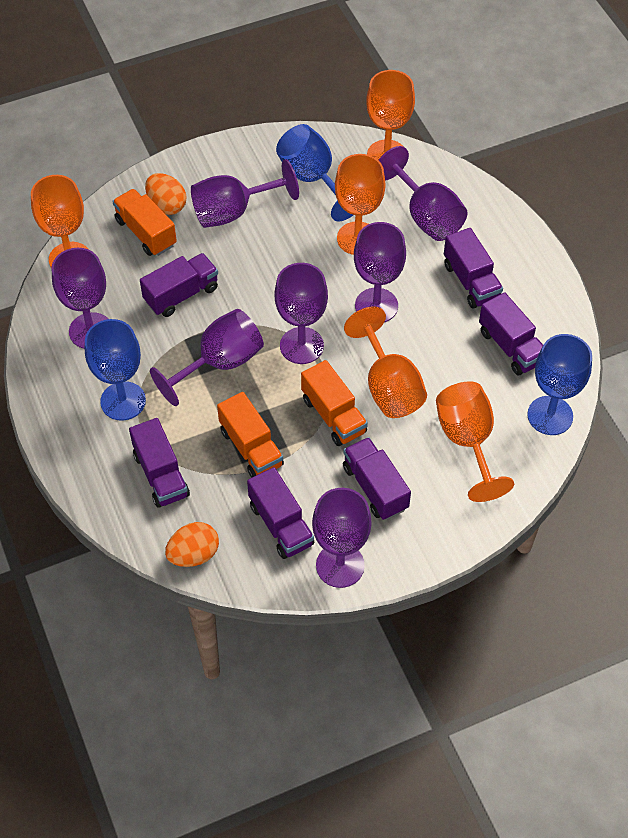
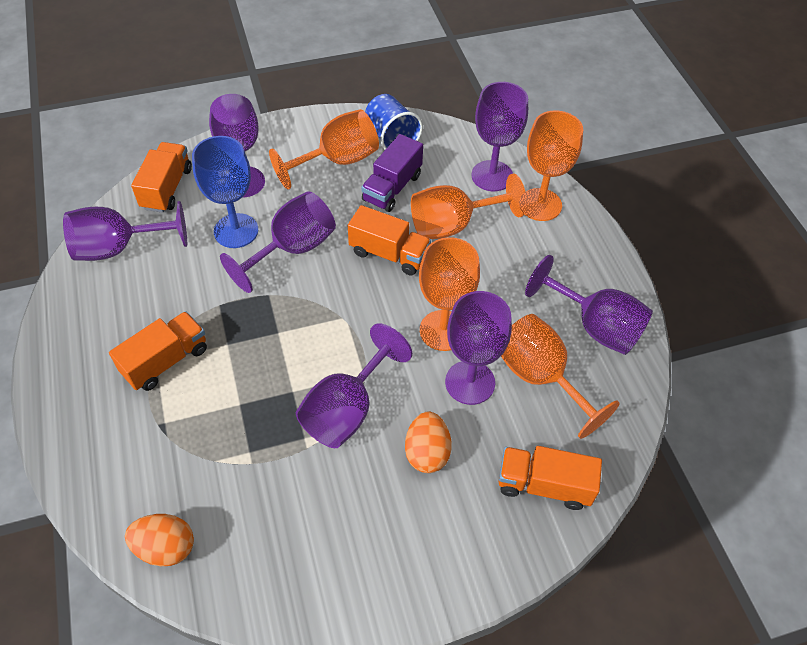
blue cup: none = 0 -> [365,94,423,150] = 1
blue goblet: [85,319,146,421] [276,124,353,221] [527,334,592,435] = 3 -> [192,136,258,248] = 1
orange truck: [112,189,177,256] [217,392,284,477] [301,360,368,446] = 3 -> [109,311,207,391] [131,142,192,213] [348,205,431,276] [499,446,602,510] = 4
purple truck: [129,418,190,508] [140,253,218,317] [247,467,315,559] [343,437,411,520] [444,228,503,309] [479,292,543,375] = 6 -> [361,134,423,212] = 1

